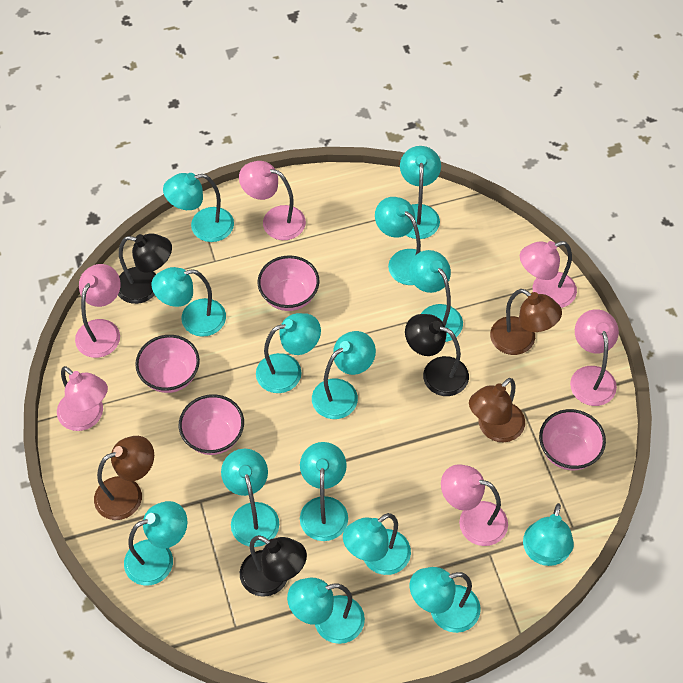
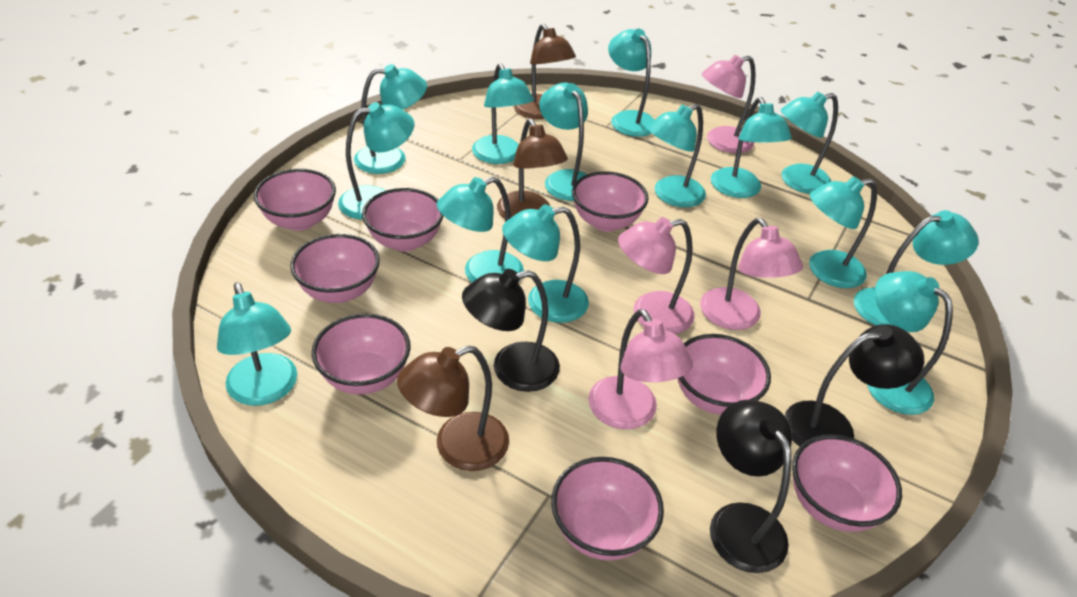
pink bowl: [135,335,200,393] [179,394,244,455] [258,255,320,311] [539,409,606,470] = 4 -> [254,169,336,231] [290,234,380,303] [312,314,411,395] [362,188,444,251] [551,457,664,560] [572,171,649,232] [677,334,771,415] [792,434,902,532] = 8
pink lamp: [57,366,108,431] [75,264,121,358] [239,161,306,240] [441,464,508,546] [520,241,577,308] [570,309,619,406] = 6 -> [588,309,693,429] [618,217,695,334] [700,218,803,330] [702,55,756,153] = 4

